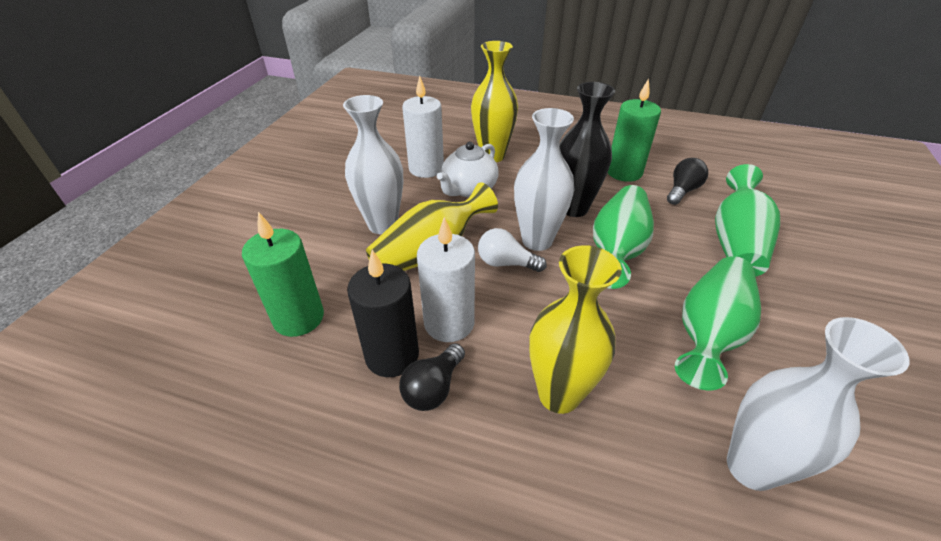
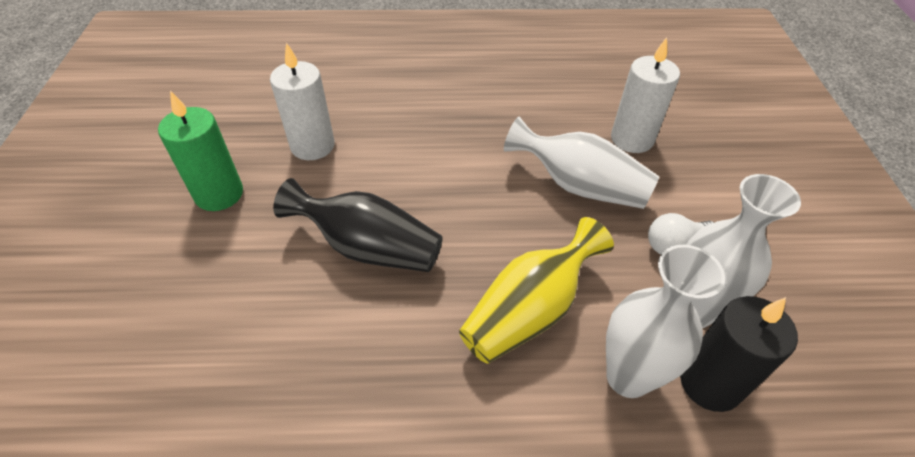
black light bulb: [399,343,465,411] [667,158,708,205] = 2 -> none = 0
green candle: [242,212,324,337] [608,78,661,182] = 2 -> [158,91,243,211] = 1
green vase: [593,185,654,289] [675,256,761,390] [715,164,780,277] = 3 -> none = 0
white teapot: [437,142,498,197] = 1 -> none = 0
yellow vase: [366,182,498,271] [471,41,518,162] [529,245,622,414] = 3 -> [459,217,614,364] = 1

